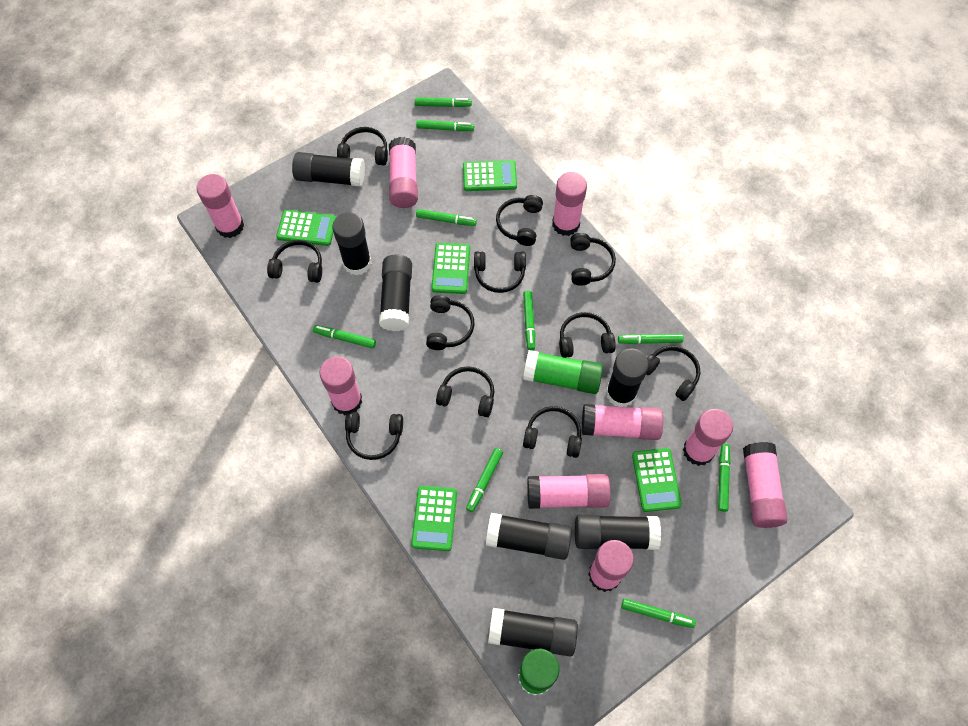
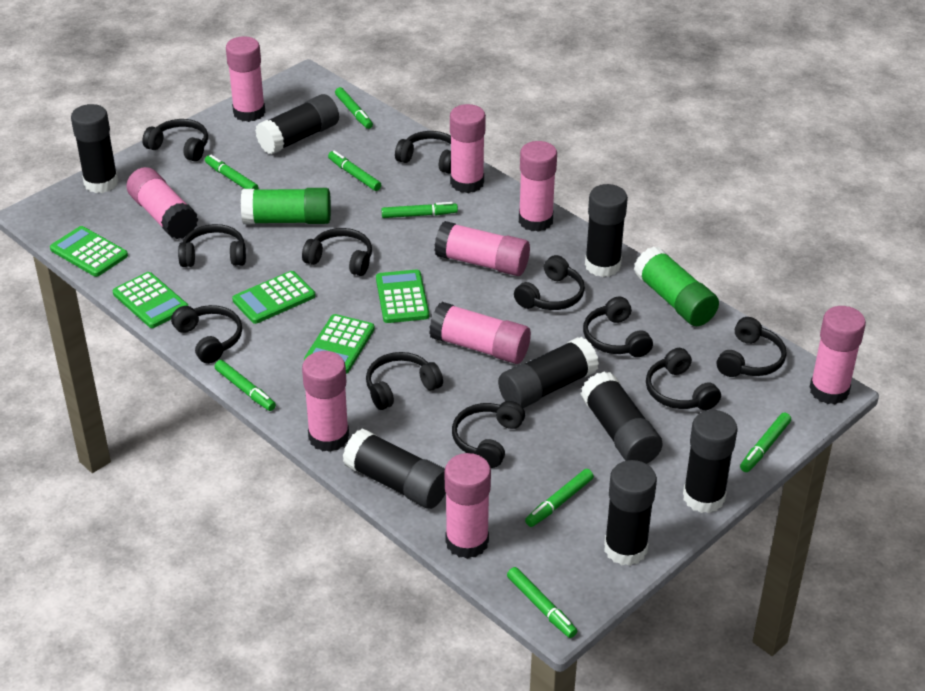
black glue stick: [292,152,365,187] [332,212,372,276] [379,255,412,331] [486,513,572,560] [488,608,578,657] [575,514,661,550] [606,348,649,407] = 7 -> [71,104,118,193] [255,94,339,154] [343,428,446,509] [498,337,599,408] [581,372,663,464] [585,184,628,277] [604,460,657,566] [683,410,737,513] = 8
green marker: [313,325,376,349] [415,98,472,107] [416,120,474,131] [416,209,477,226] [466,448,503,512] [523,291,535,351] [618,334,684,344] [621,599,696,628] [718,443,730,512] = 9 -> [205,155,259,190] [214,360,276,411] [328,151,381,191] [335,87,373,129] [381,202,458,218] [507,567,577,638] [525,469,594,527] [740,413,791,472] = 8

